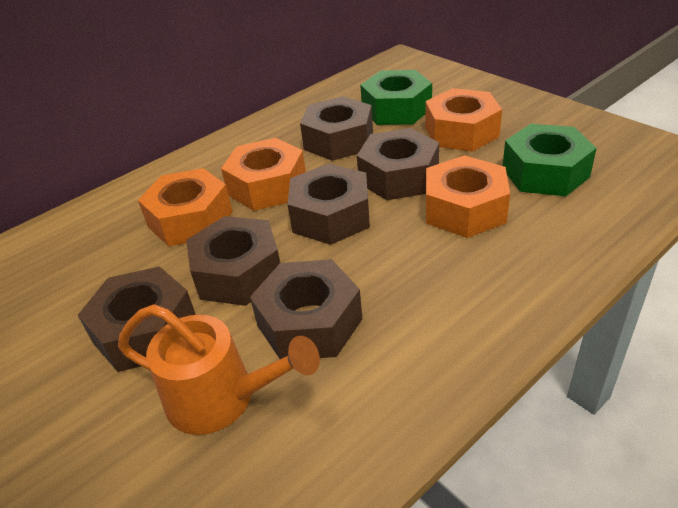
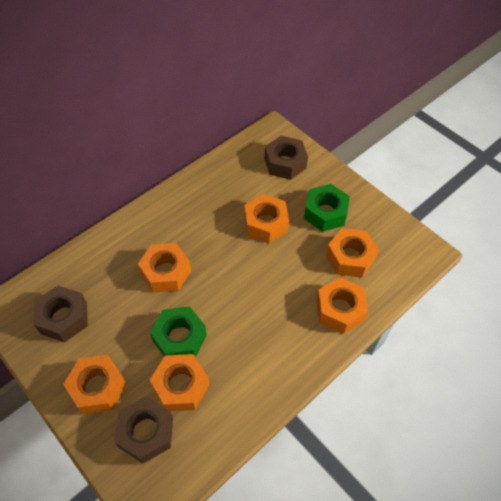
brown nut: [78,266,196,372] [186,216,280,306] [250,259,362,359] [287,163,370,245] [300,96,373,161] [357,128,439,200] = 6 -> [34,286,88,342] [114,396,173,463] [264,136,308,180] = 3
orange nut: [138,168,233,247] [221,138,306,211] [425,88,502,152] [426,155,510,238] = 4 -> [63,355,127,414] [138,243,191,292] [150,354,209,411] [244,194,289,243] [316,277,368,334] [326,228,379,277] = 6
orange watering can: [118,304,320,435] = 1 -> none = 0

